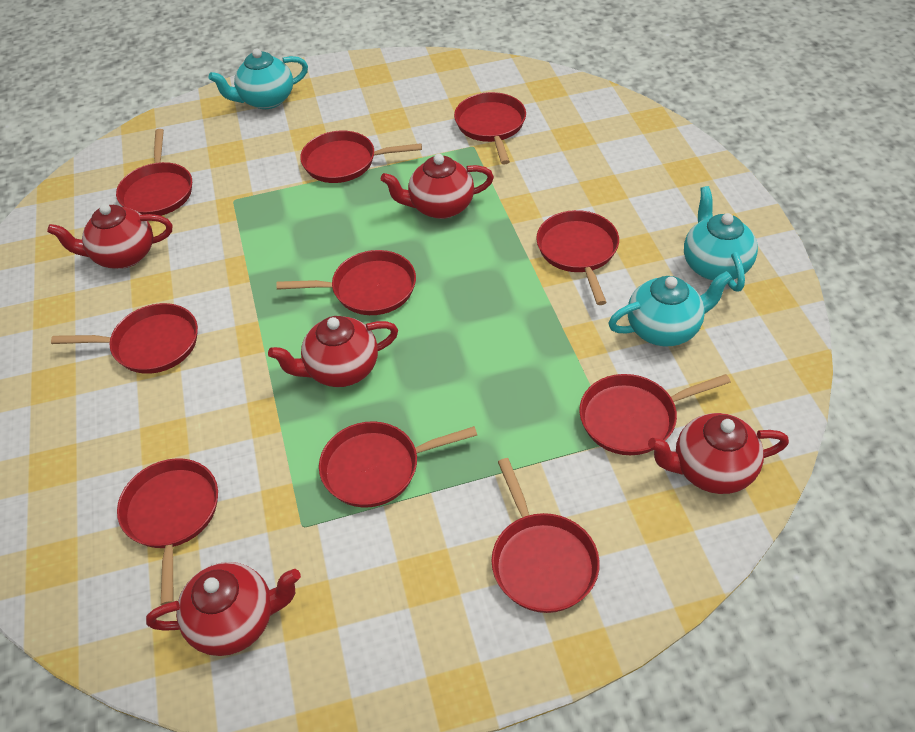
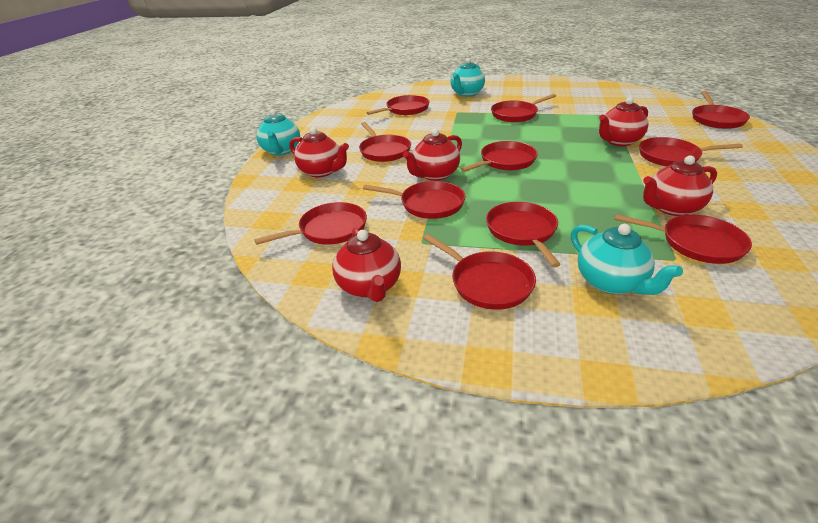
red pan: [51,303,198,374] [116,129,192,216] [117,458,218,605] [276,250,416,315] [300,131,422,183] [319,421,477,508] [454,92,526,164] [491,458,600,613] [536,210,619,305] [579,374,731,455] = 10 -> [254,202,367,245] [359,122,411,162] [363,181,465,219] [367,95,430,115] [423,234,536,310] [461,141,538,172] [486,202,561,267] [491,94,556,122] [614,214,752,264] [639,137,743,166] [692,91,750,129] = 11

